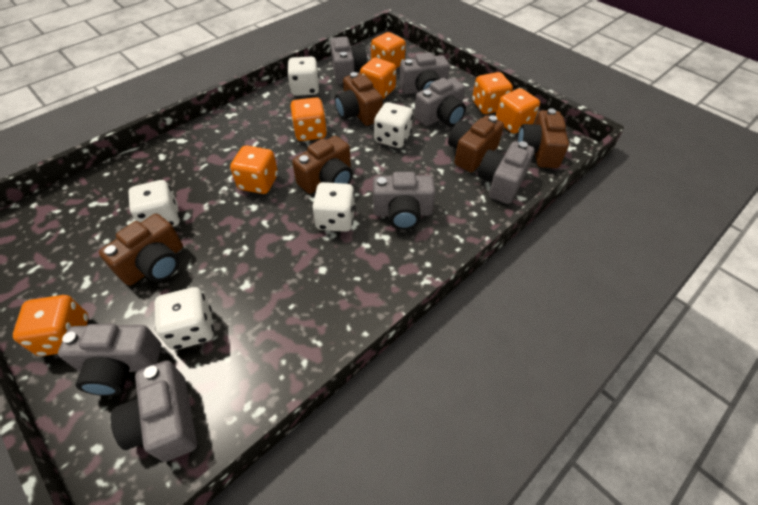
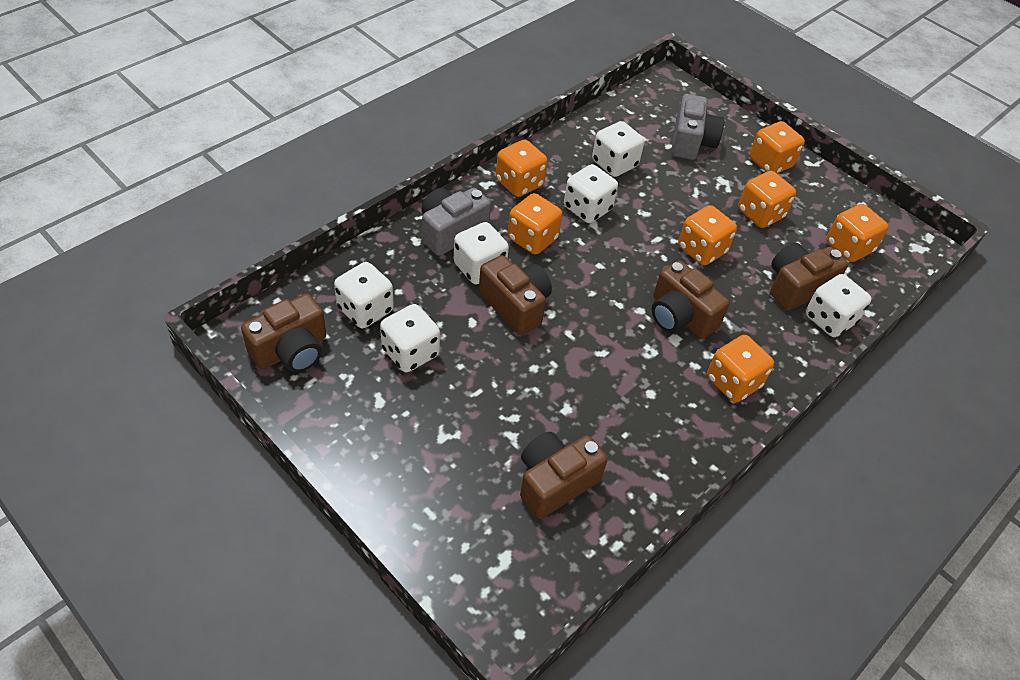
grey camera: [58,324,162,396] [111,361,197,462] [330,37,367,85] [373,172,436,230] [399,52,450,94] [414,78,466,127] [478,141,534,204] = 7 -> [422,188,491,256] [671,94,724,160] = 2
white dice: [128,180,180,227] [155,287,214,350] [287,57,320,96] [312,182,355,232] [374,102,413,148] = 5 -> [334,262,394,328] [380,304,440,372] [454,222,509,285] [564,164,618,223] [592,121,645,177] [805,274,872,337] = 6

